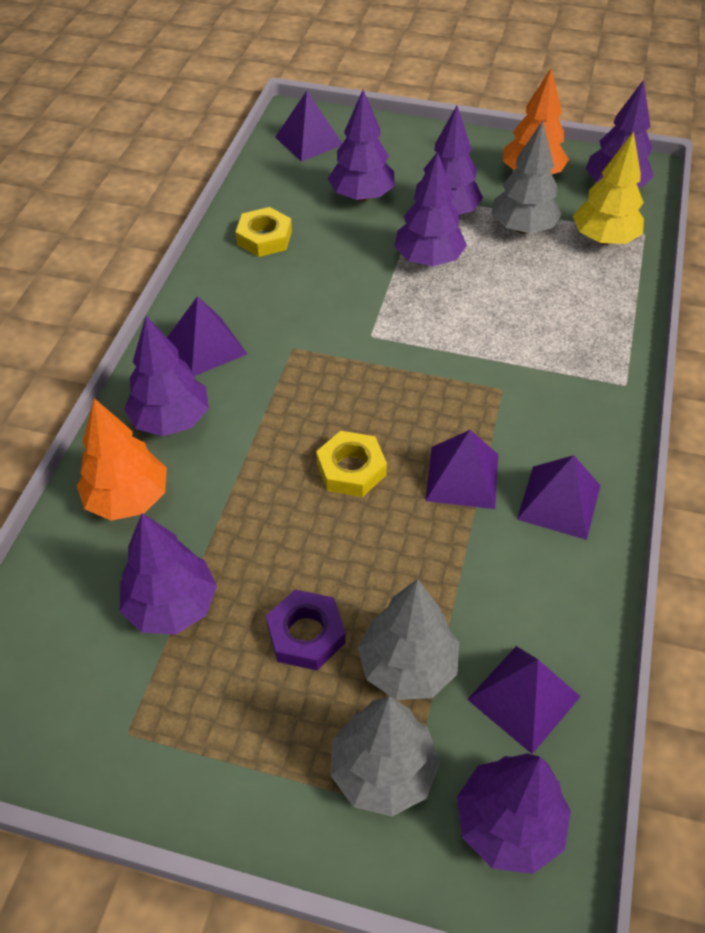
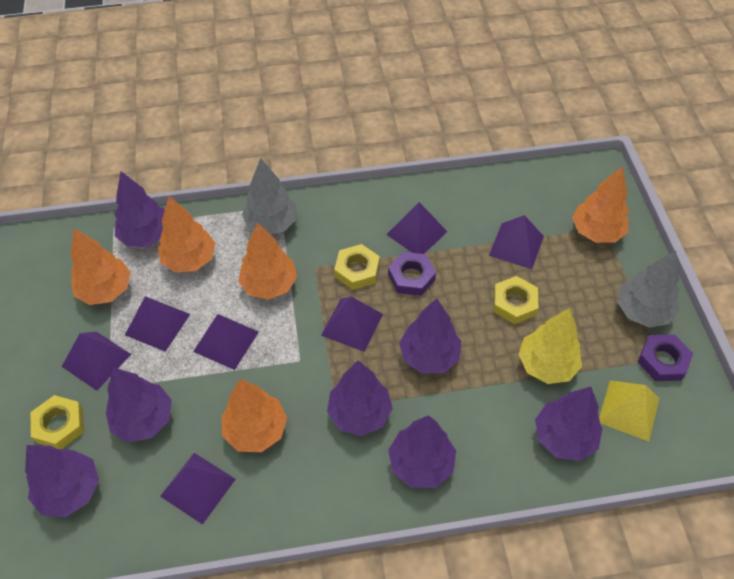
grey tree: [330,696,440,816] [358,579,459,700] [492,120,562,234] = 3 -> [242,158,297,234] [617,251,679,328] = 2
orange tree: [77,398,167,521] [503,68,569,174] = 2 -> [70,228,131,305] [158,196,215,273] [221,379,287,452] [238,222,297,300] [572,166,629,243] = 5
purple nut: [266,590,346,670] = 1 -> [388,252,436,296] [638,334,693,381] = 2
purple pyramid: [167,296,247,376] [275,91,342,161] [425,430,498,509] [467,646,581,754] [517,455,600,540] = 5 -> [62,332,131,391] [125,296,190,352] [160,453,236,525] [193,314,259,370] [321,296,383,352] [386,202,447,254] [489,215,544,269] = 7
yellow nut: [236,207,292,257] [316,431,387,497] = 2 -> [31,395,84,449] [334,244,380,290] [493,276,538,324] = 3
yellow pyramid: none = 0 -> [599,380,660,441] = 1

